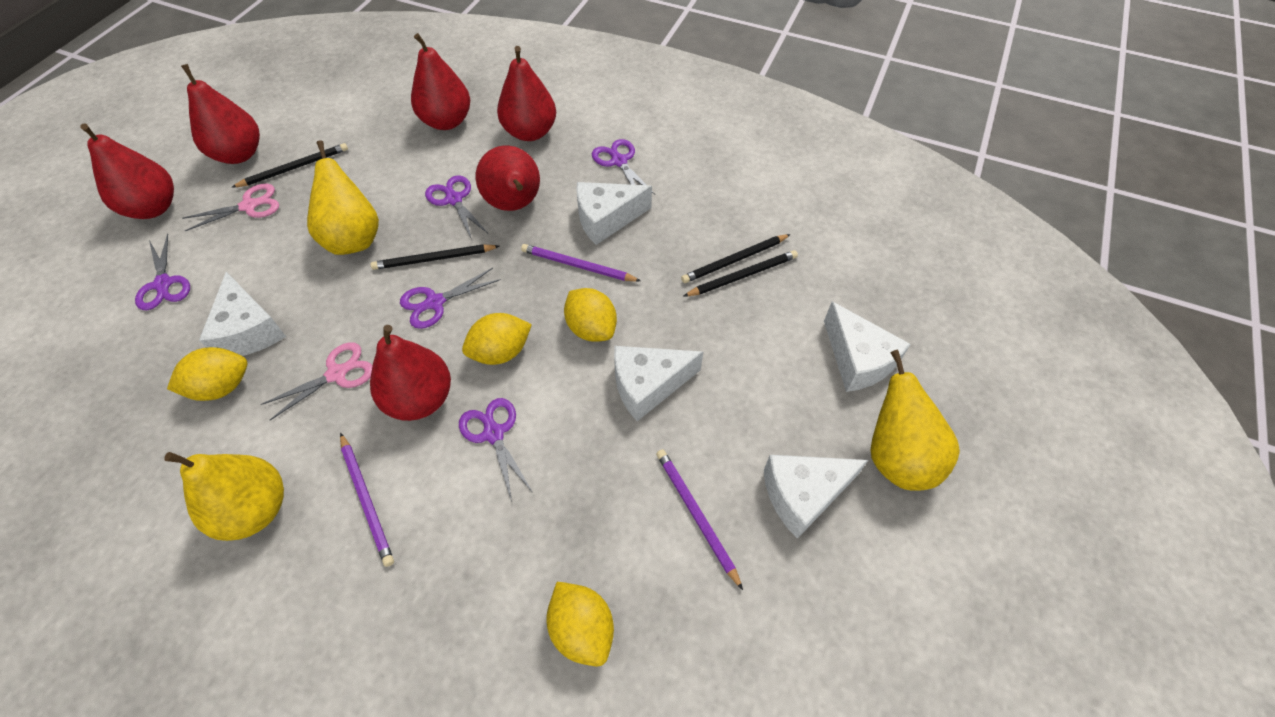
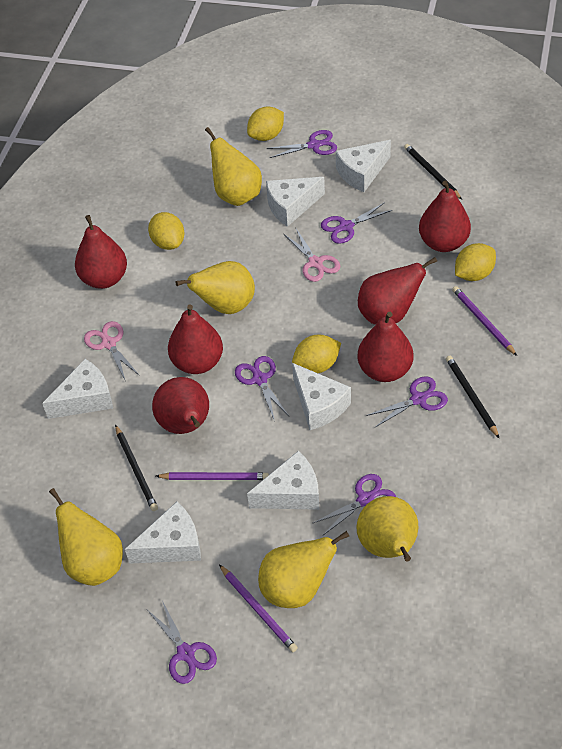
black pencil: [231,143,348,188] [371,244,500,270] [681,234,791,283] [683,250,798,297] = 4 -> [115,424,158,511] [404,144,462,200] [446,356,500,439] = 3
purple scissors: [135,233,190,310] [400,268,501,329] [425,175,489,240] [459,398,533,502] [592,139,655,195] = 5 -> [148,601,217,684] [235,356,289,419] [267,130,337,158] [313,474,396,536] [321,202,392,244] [366,376,448,428] = 6
white cheese: [199,272,286,356] [576,182,652,245] [614,346,703,421] [764,455,868,539] [824,302,911,392] = 5 -> [42,359,113,419] [125,502,201,564] [247,451,319,510] [266,177,325,227] [292,363,351,430] [336,140,391,192] = 6
yellow pear: [164,452,284,541] [307,140,379,255] [871,349,960,491] = 3 -> [49,488,123,586] [175,261,255,314] [205,127,262,206] [258,531,349,608] [356,496,418,562] = 5

